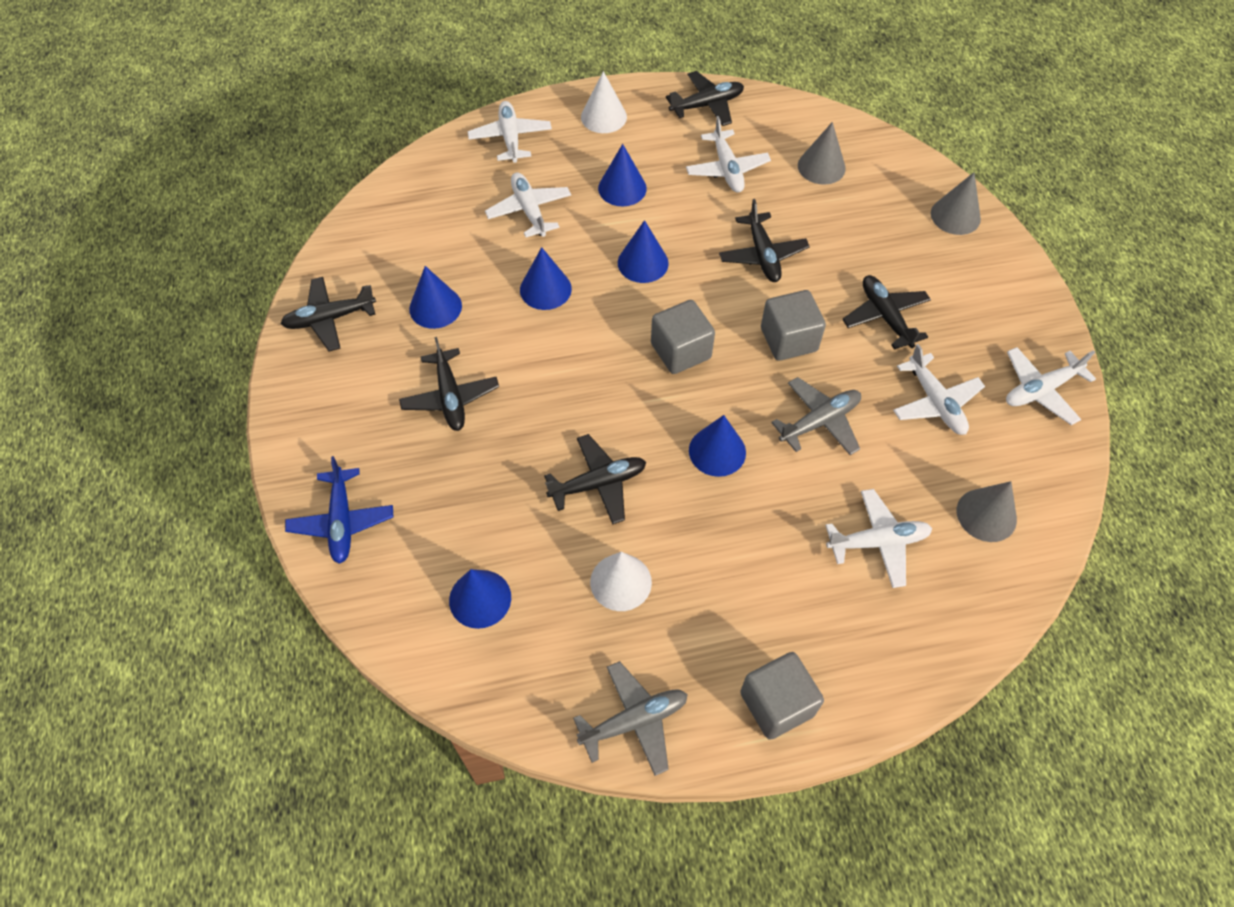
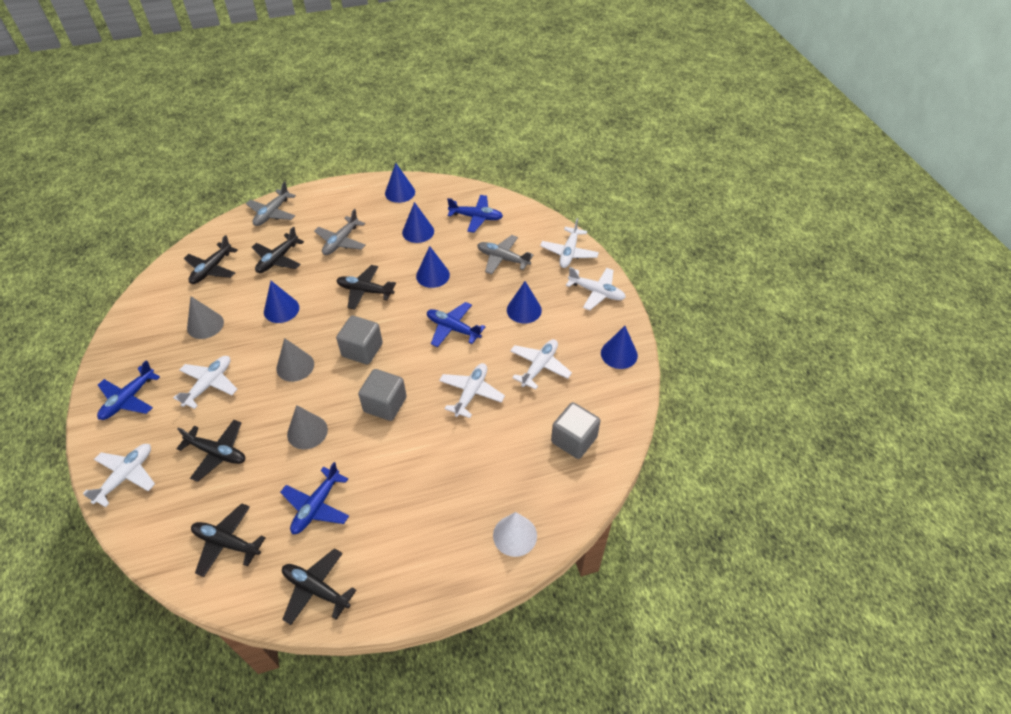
blue plane: [285,456,393,564] = 1 -> [97,360,160,420] [280,462,349,534] [427,302,486,347] [447,195,503,233] = 4
grey plane: [573,661,688,776] [771,377,861,455] = 2 -> [246,182,296,226] [314,209,366,255] [477,235,533,274] = 3
white cone: [581,71,627,133] [590,552,652,611] = 2 -> [493,512,537,557] = 1

